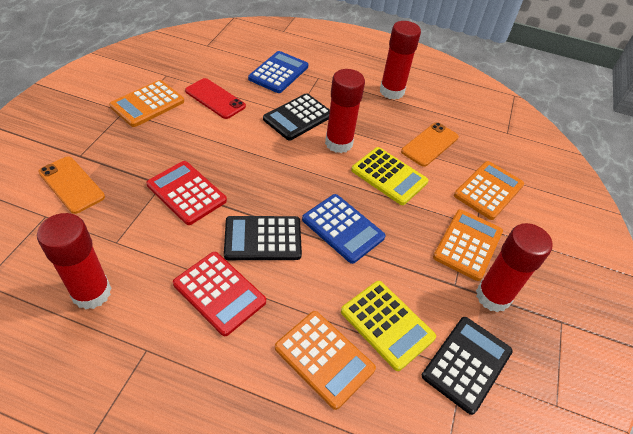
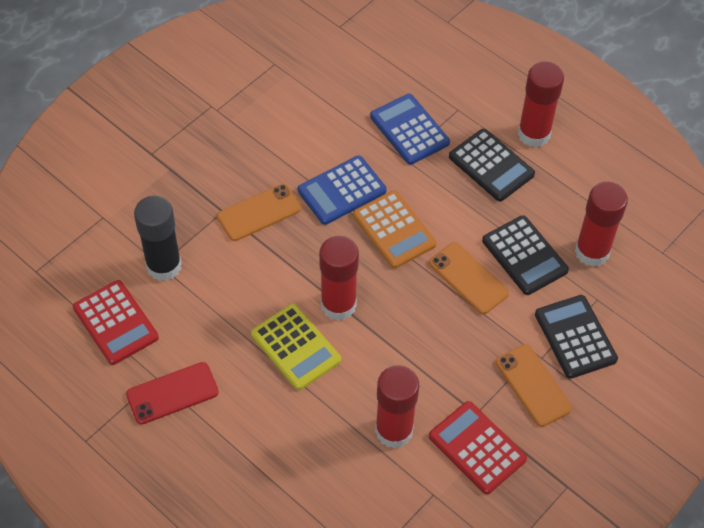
black glue stick: none = 0 -> [134,196,182,281] = 1
orange calculator: [109,80,184,127] [275,311,376,410] [433,209,503,281] [454,161,524,220] = 4 -> [353,190,436,269] = 1
orange phone: [38,157,105,214] [401,122,459,167] = 2 -> [217,184,301,241] [429,242,509,314] [496,344,572,427] = 3
yellow calculator: [341,281,436,371] [351,147,428,205] = 2 -> [251,304,341,390] = 1

